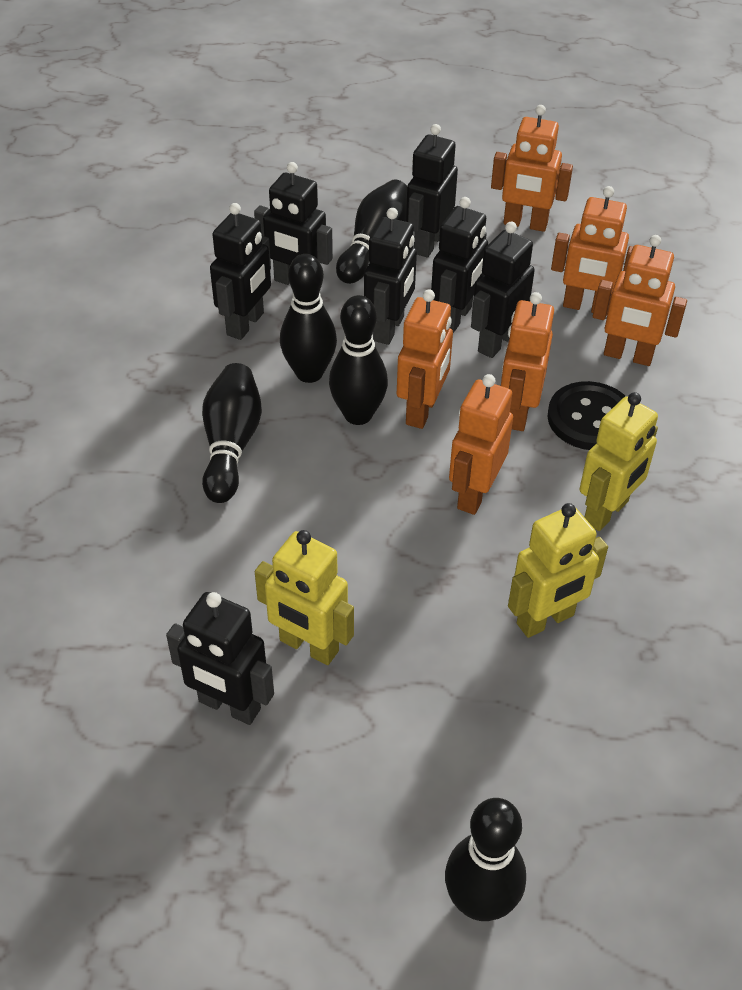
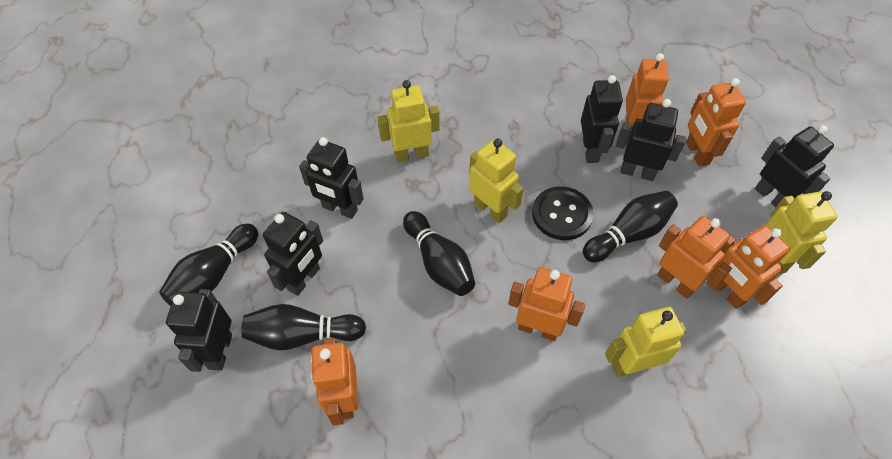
black bowling pin: [202,363,262,503] [280,254,337,383] [329,295,388,425] [336,180,407,284] [445,798,526,921] = 5 -> [159,224,258,306] [241,304,366,350] [403,211,475,296] [583,191,678,262] = 4
black robot: [166,592,274,725] [210,203,271,340] [254,162,333,285] [364,208,417,345] [406,124,458,258] [431,197,488,333] [471,222,535,358] = 7 -> [166,289,232,372] [263,212,323,296] [299,137,364,219] [581,75,623,163] [616,99,686,181] [755,125,834,207] = 6
yellow robot: [255,530,354,665] [508,503,608,638] [580,392,658,531] = 3 -> [378,80,440,162] [469,139,524,223] [605,307,687,377] [766,191,838,274] = 4

